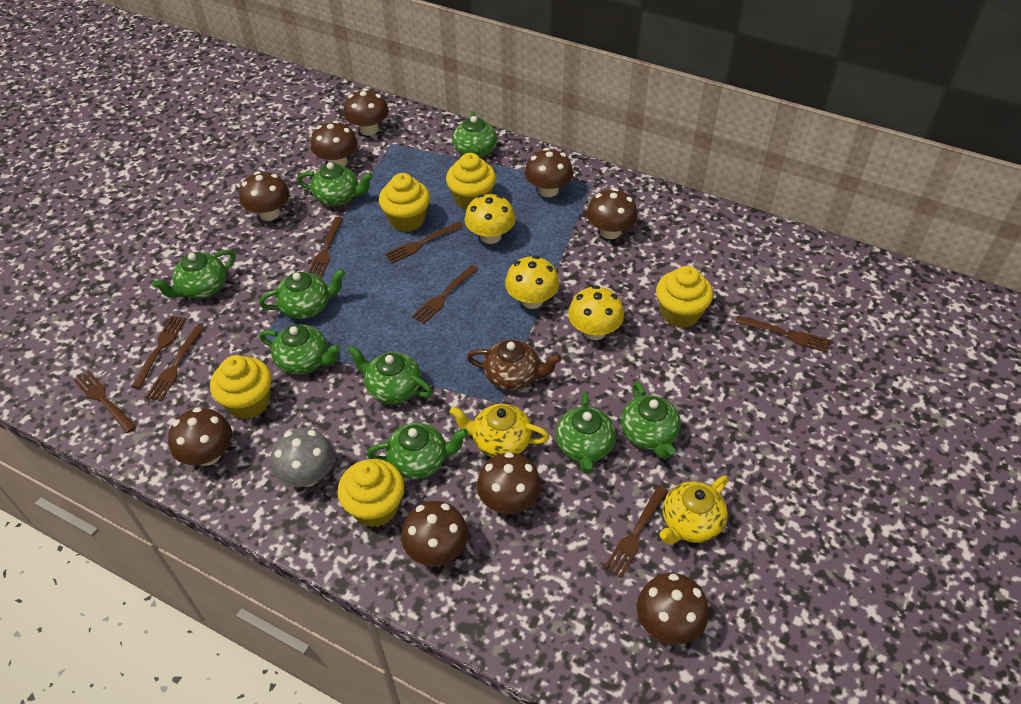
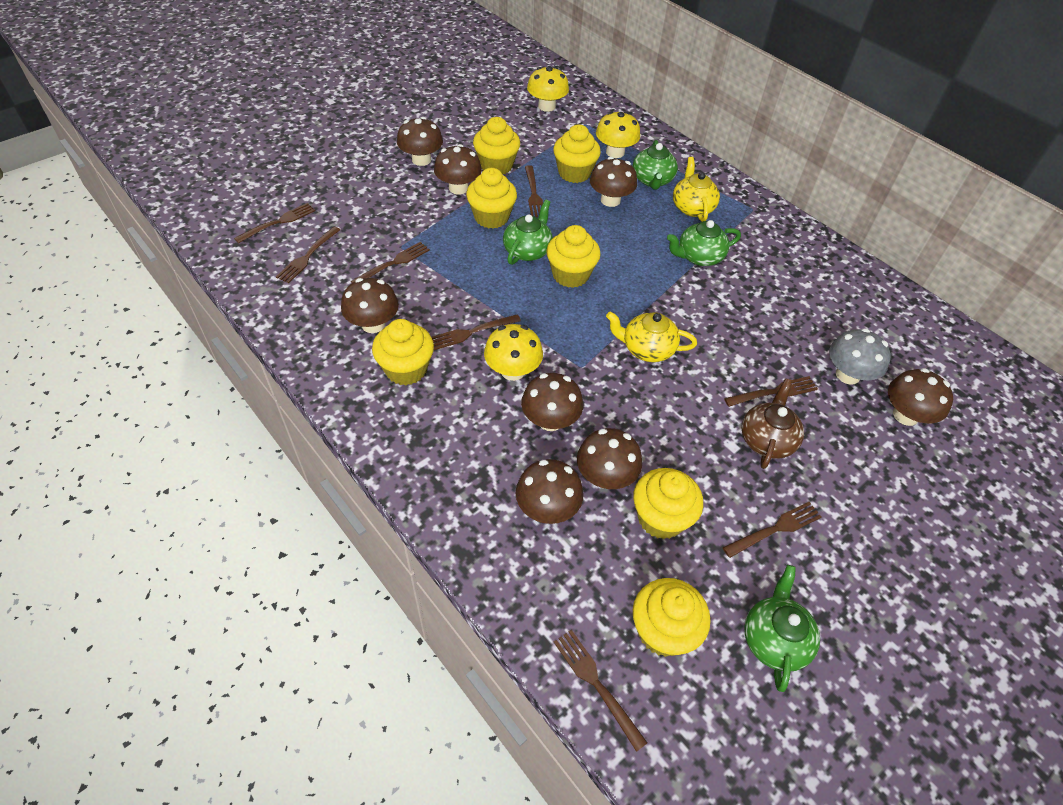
brown mushroom: [168,407,232,466] [239,171,290,221] [311,121,358,167] [344,88,389,136] [401,501,468,566] [477,452,541,514] [525,148,573,197] [587,188,637,239] [637,573,709,644] = 9 -> [341,278,399,333] [397,117,443,166] [434,144,482,195] [516,459,584,524] [521,373,583,431] [577,428,642,489] [590,157,637,207] [888,368,953,426] = 8
green teapot: [152,250,236,299] [259,269,345,319] [259,325,341,374] [297,162,373,206] [348,345,432,404] [367,423,468,479] [452,111,497,158] [556,392,616,473] [621,381,681,459] = 9 -> [503,200,553,265] [633,140,678,190] [667,220,741,266] [744,565,820,692] = 4
yellow cupcake: [210,355,272,419] [337,459,404,527] [379,173,430,232] [446,153,496,210] [656,266,713,328] = 5 -> [372,319,434,385] [466,168,517,229] [473,117,520,175] [546,225,601,288] [553,124,601,183] [633,468,703,539] [633,578,711,657] = 7

